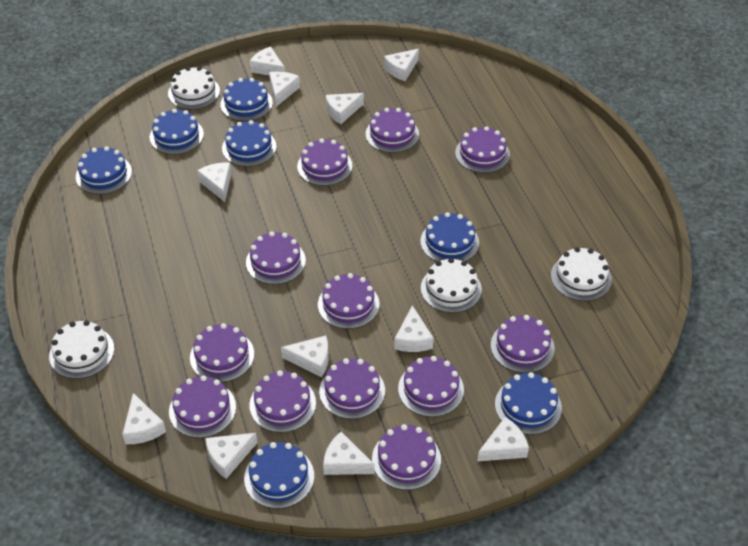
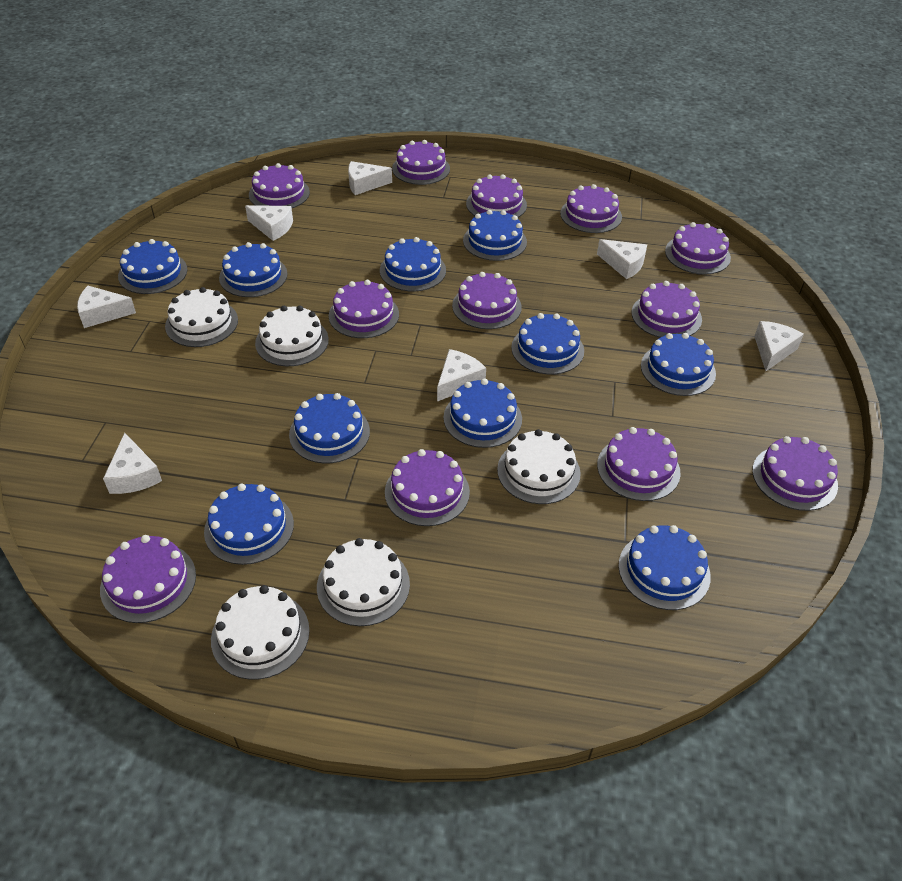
blue cake: [76,146,132,194] [150,109,204,154] [220,78,273,121] [222,120,277,167] [244,442,314,509] [420,212,479,261] [495,372,562,435] = 7 -> [118,239,188,294] [204,484,294,565] [219,242,288,297] [289,393,370,464] [380,237,446,291] [443,379,522,448] [463,210,527,261] [511,313,584,374] [618,525,711,610] [641,333,716,396] = 10
white cake: [49,320,114,379] [168,67,220,109] [421,258,482,313] [551,247,612,301] = 4 -> [165,287,238,347] [211,585,310,680] [255,306,329,366] [317,538,410,626] [497,429,581,504] = 5
white cheese: [123,393,166,444] [197,162,232,202] [205,433,257,479] [250,46,285,75] [269,72,300,107] [281,336,329,377] [323,432,375,475] [326,93,364,124] [384,49,419,81] [394,305,434,352] [478,417,529,461] = 11 -> [77,286,136,328] [103,433,162,494] [245,205,293,241] [348,161,392,195] [437,349,486,401] [597,239,647,279] [754,321,804,371] = 7

